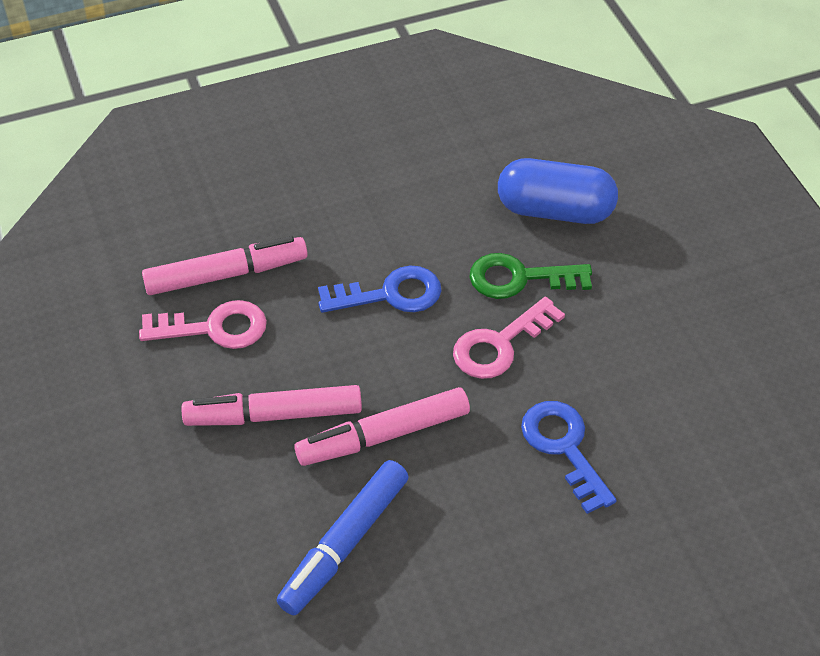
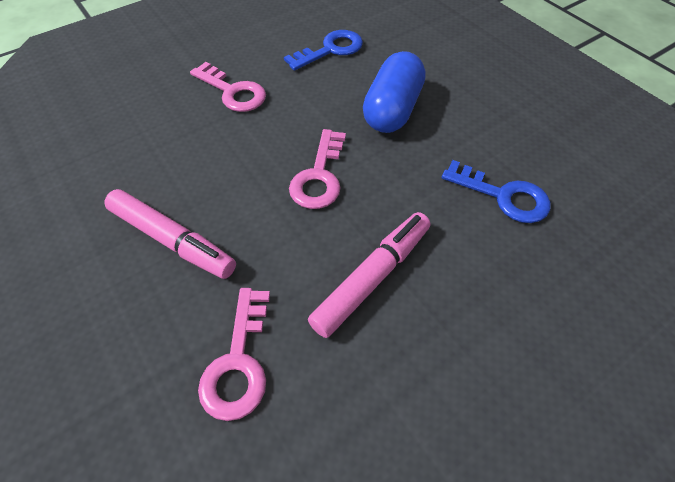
blue marker: [276,460,409,616] = 1 -> none = 0
green key: [469,253,592,299] = 1 -> none = 0
pink key: [139,300,267,349] [453,297,565,379] = 2 -> [190,62,266,112] [198,288,270,421] [289,129,346,209] = 3
pink marker: [142,236,308,295] [182,385,362,426] [294,387,470,466] = 3 -> [104,189,236,279] [308,212,431,338] = 2

